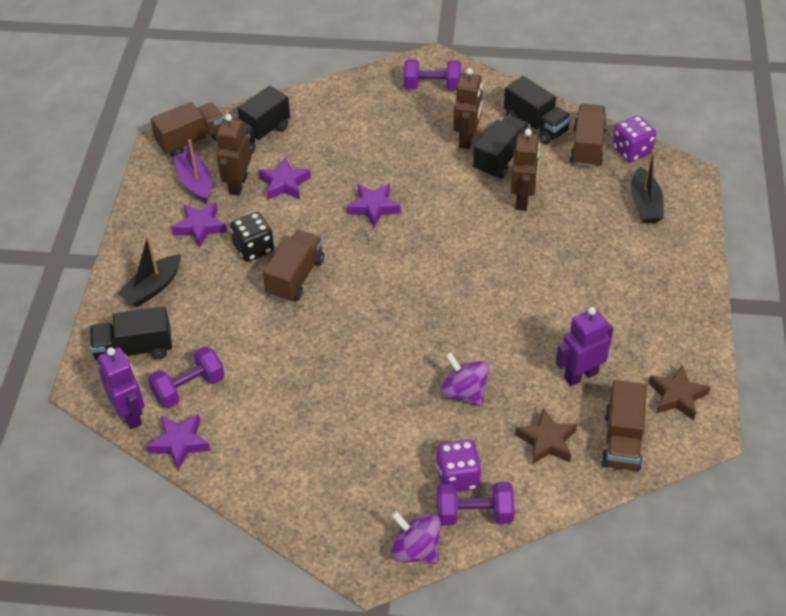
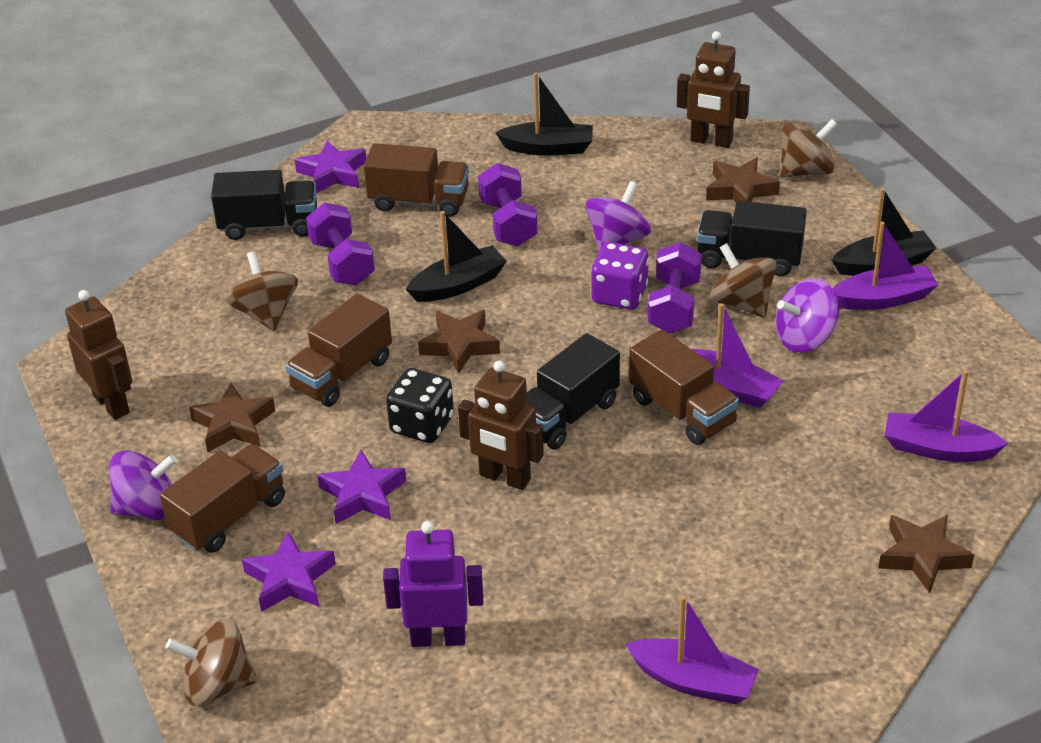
black boat: [117,235,181,307] [631,149,664,223] = 2 -> [406,211,507,302] [495,72,593,156] [832,188,936,276] = 3
black truck: [89,306,172,364] [233,86,290,154] [473,115,530,179] [504,76,572,144] = 4 -> [211,170,317,240] [526,333,620,450] [697,201,807,276] = 3
brown spinning top: none = 0 -> [165,618,257,706] [226,251,298,331] [710,243,777,318] [780,119,838,178] = 4
brown star: [515,408,577,465] [648,365,711,420] = 2 -> [189,383,275,452] [418,310,500,374] [706,158,780,202] [879,515,974,593] = 4
purple boat: [174,139,212,204] = 1 -> [625,596,759,704] [691,303,783,408] [833,222,938,310] [884,370,1008,462] = 4
purple dice: [436,440,482,492] [612,115,656,162] = 2 -> [591,242,649,310] = 1
purple robot: [98,347,144,429] [556,307,613,386] = 2 -> [383,521,484,647] = 1
purple spinning top: [390,511,441,564] [440,352,489,406] = 2 -> [109,450,177,520] [585,181,651,251] [775,278,839,353] = 3
purple star: [147,414,210,470] [171,202,227,248] [258,158,311,200] [347,183,401,227] = 4 -> [242,531,336,612] [295,140,366,194] [317,450,406,524] = 3

